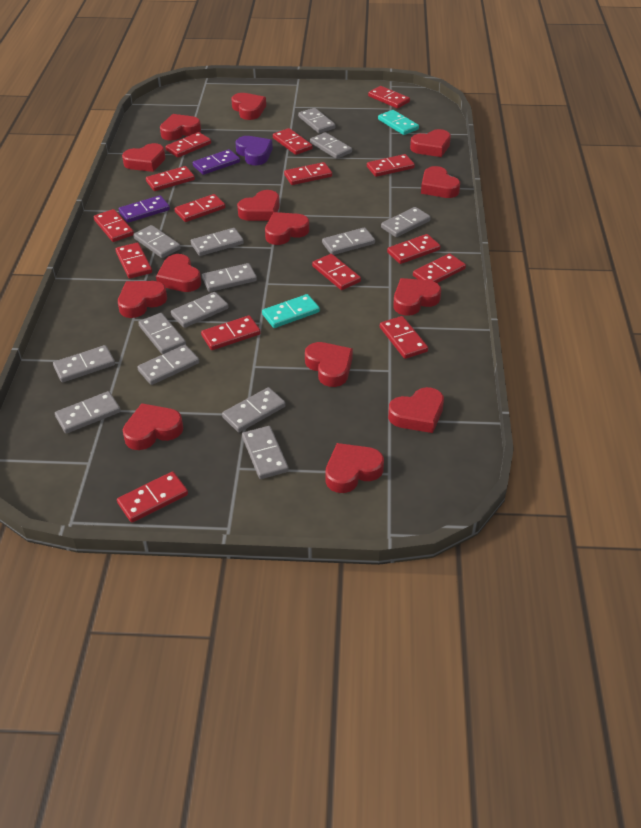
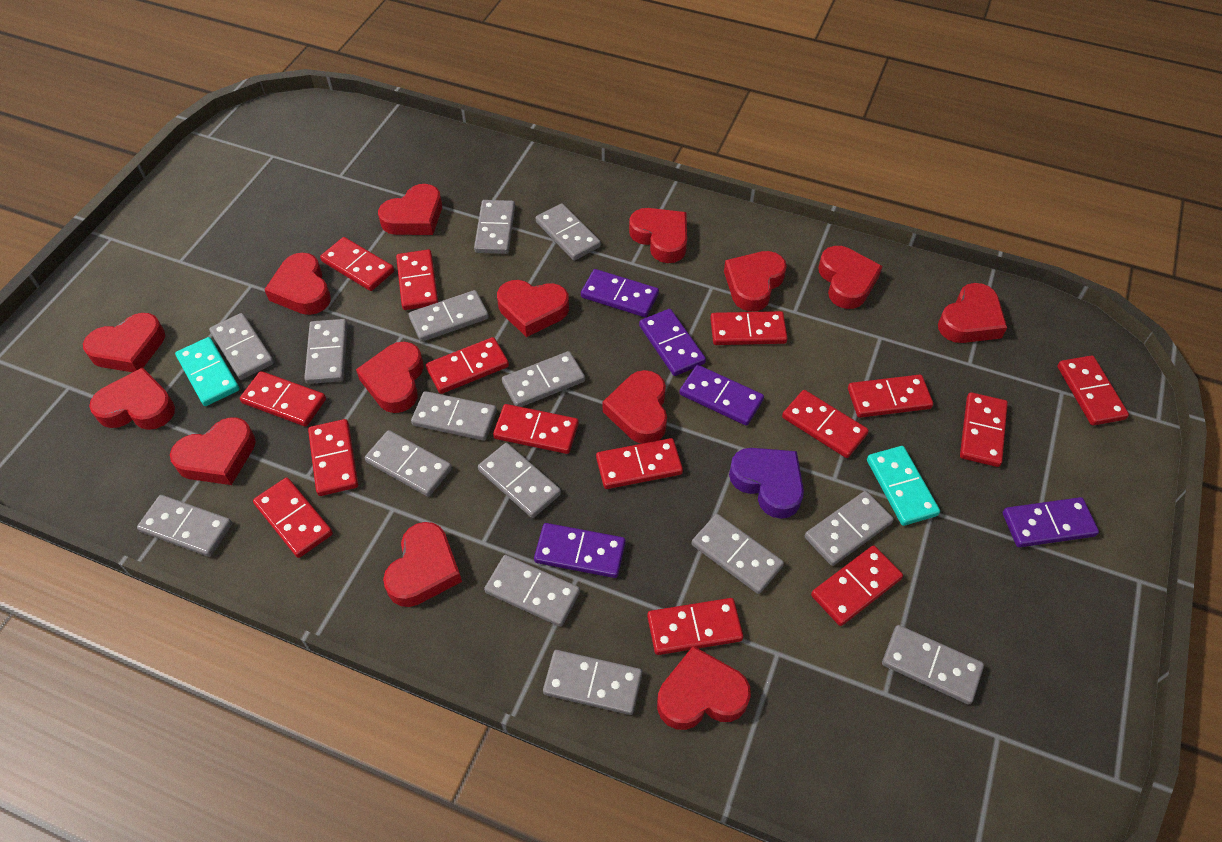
grey domino: [53,345,115,382] [55,391,121,434] [133,225,181,258] [137,345,199,385] [138,313,186,354] [171,292,229,328] [191,228,244,256] [202,263,257,292] [222,387,286,432] [242,426,289,479] [298,108,336,133] [310,132,352,159] [322,227,375,255] [381,207,431,237] = 14 -> [137,495,232,557] [209,313,274,380] [304,319,348,384] [365,430,452,497] [409,290,489,342] [411,391,497,441] [474,200,515,254] [478,443,561,518] [484,555,580,627] [502,351,585,407] [536,203,601,261] [543,650,642,715] [692,514,784,594] [805,491,894,566] [882,625,984,705] = 15
purple domino: [119,195,170,223] [193,149,240,175] = 2 -> [534,523,626,578] [581,269,659,317] [639,309,706,376] [679,365,764,426] [1003,497,1099,547] = 5

